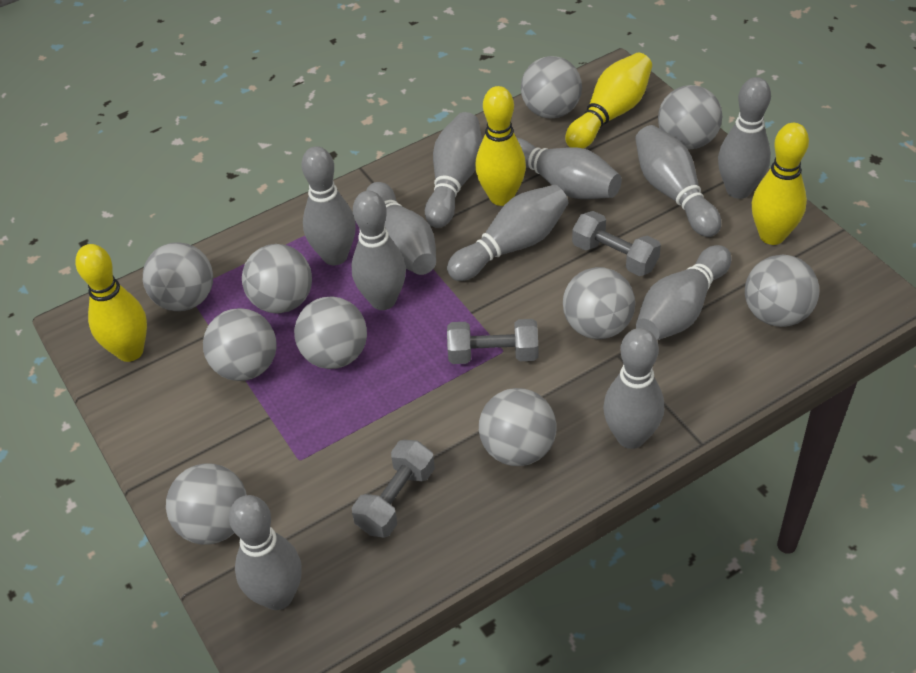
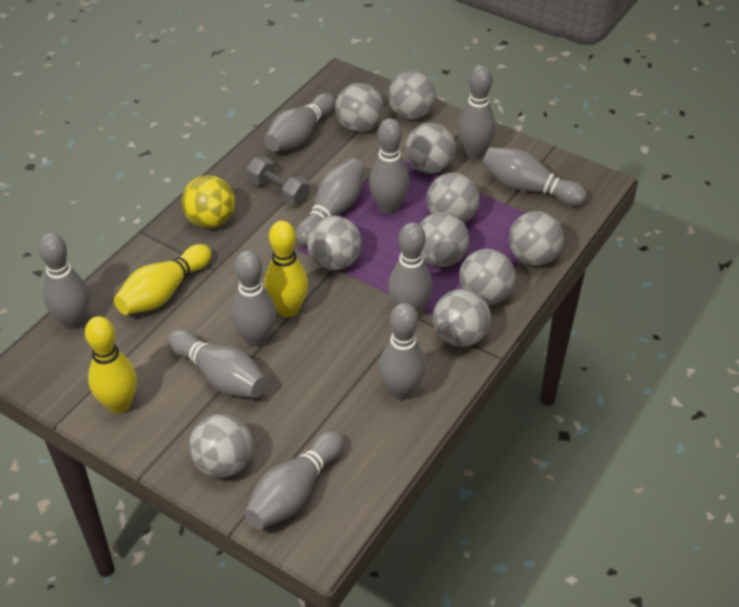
grey dumbbell: [352,440,435,538] [447,319,538,364] [572,211,661,276] = 3 -> [247,156,309,206] = 1
yellow ball: none = 0 -> [182,175,235,228] = 1
yellow bowling pin: [75,244,147,362] [475,86,526,206] [565,53,652,149] [752,123,809,245] = 4 -> [85,316,137,414] [114,244,212,315] [264,221,308,317] = 3

